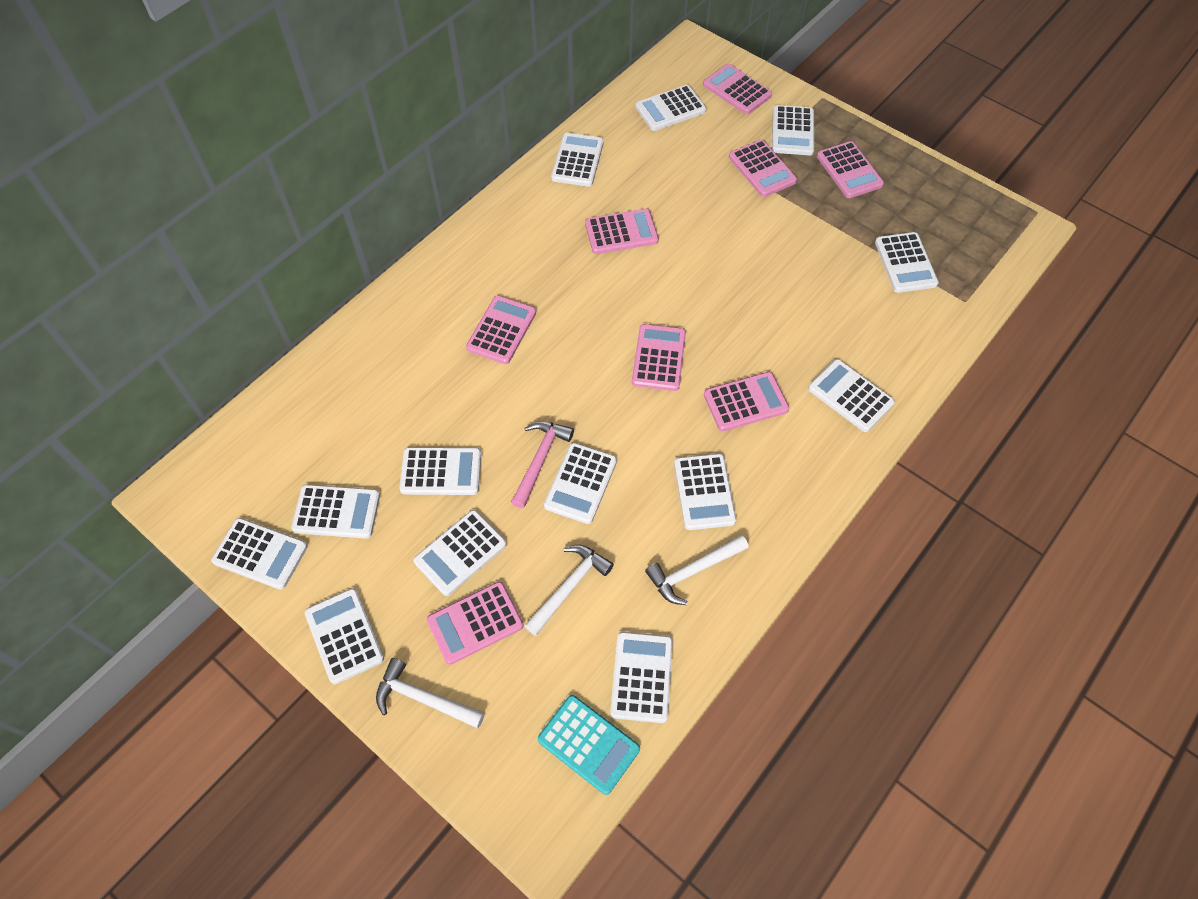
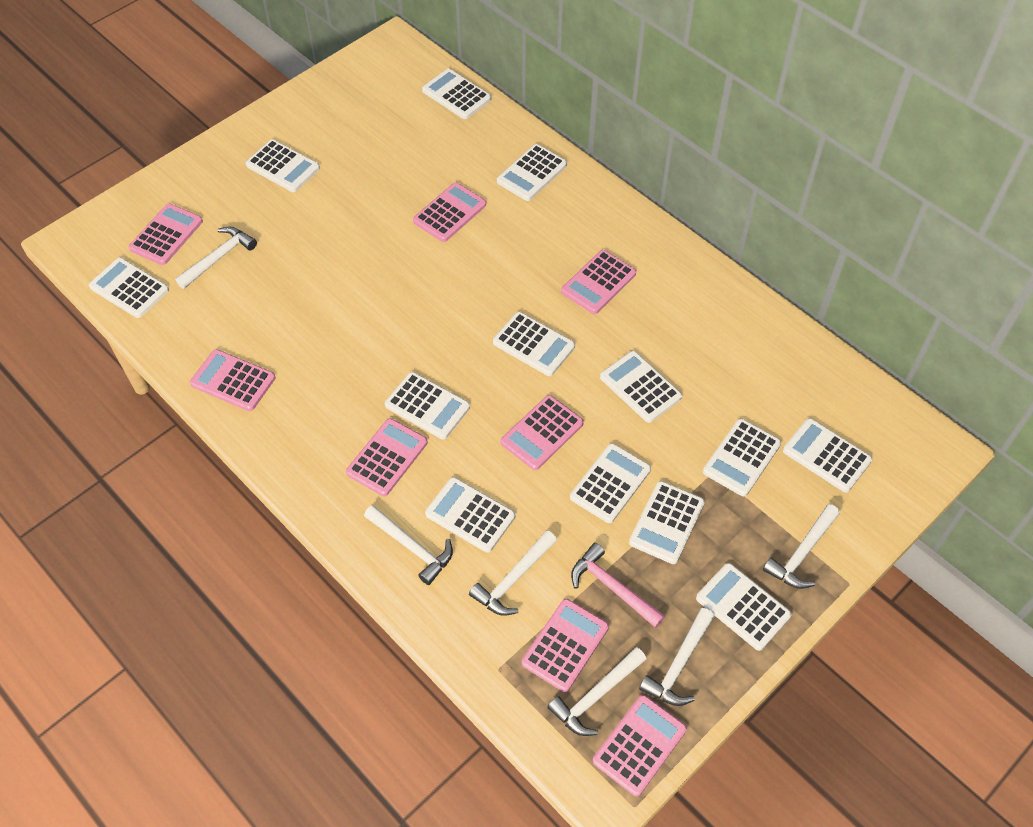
turquoise calculator: [538,695,640,795] = 1 -> none = 0
white hammer: [376,658,485,729] [524,545,614,636] [645,535,749,605] = 3 -> [175,227,257,289] [364,505,453,585] [469,530,557,616] [547,647,646,736] [639,608,715,706] [763,504,840,589] = 6

